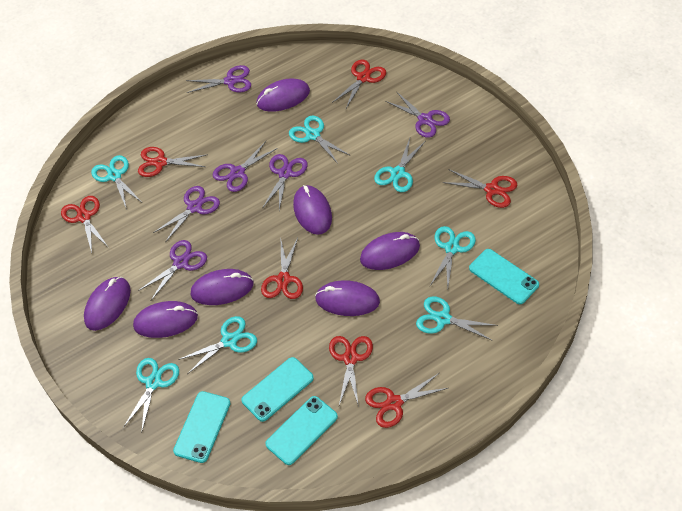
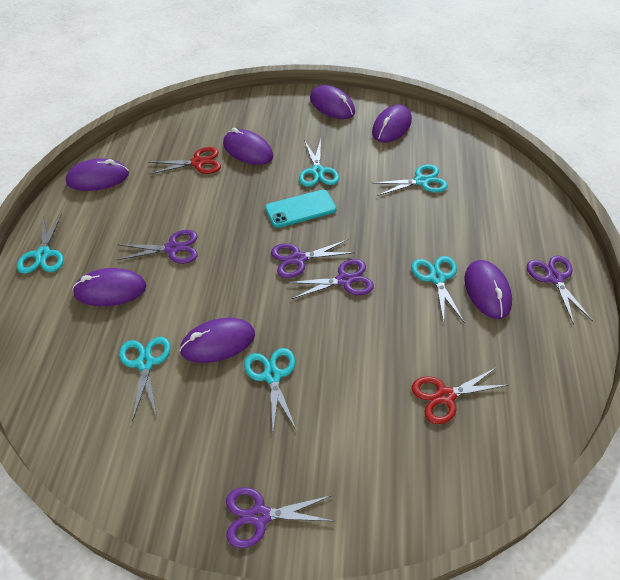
purple scissors: [138,240,207,300] [153,186,220,243] [186,65,251,93] [213,141,278,192] [263,154,308,210] [385,91,450,138] = 6 -> [117,230,198,264] [226,487,334,548] [271,240,355,278] [287,259,374,299] [527,255,593,325] = 5
red scissors: [61,196,109,253] [138,147,208,177] [261,238,303,299] [329,336,373,407] [332,60,386,108] [365,373,448,428] [443,169,517,208] = 7 -> [150,147,221,174] [412,367,508,424] = 2
turquoise phone: [173,391,231,463] [241,357,314,422] [265,396,338,465] [469,249,539,304] = 4 -> [265,190,337,228] = 1
turquoise scissors: [91,155,141,210] [123,358,179,433] [178,316,257,374] [289,116,351,164] [374,138,425,192] [416,297,498,341] [430,226,476,288] = 7 -> [17,213,64,274] [119,337,171,421] [244,348,297,431] [299,139,339,187] [373,164,448,196] [411,256,464,323] = 6

